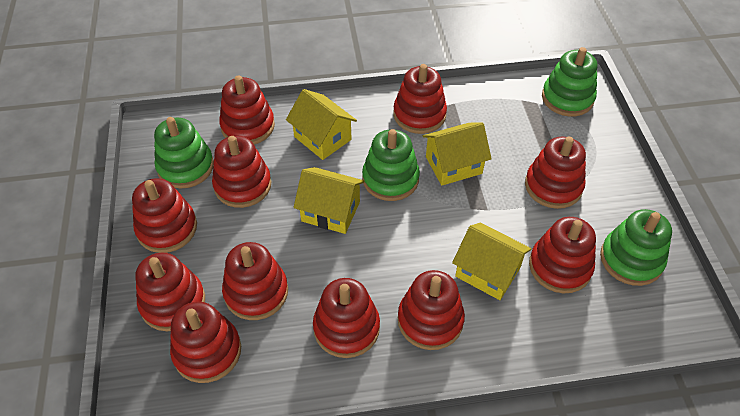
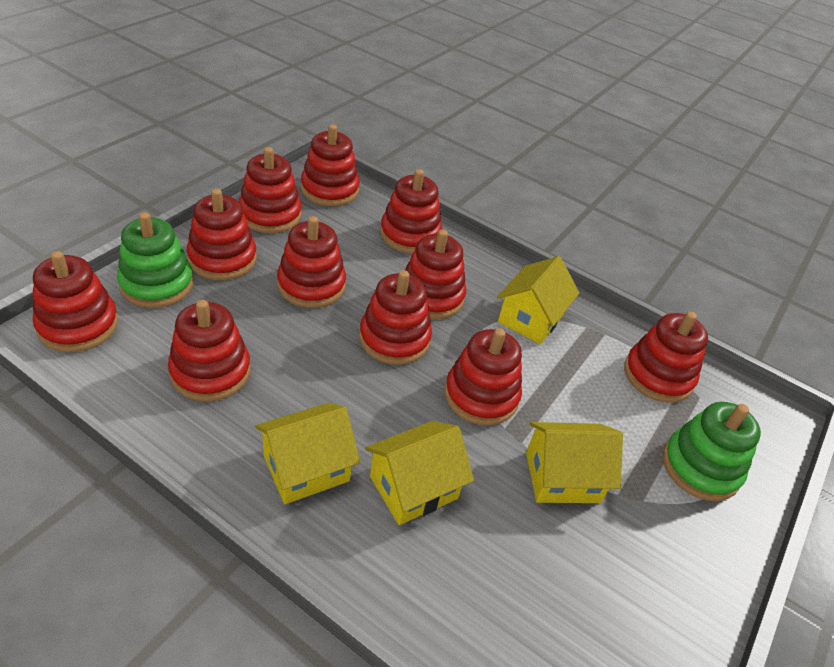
green stacking toy: [154,117,214,189] [362,129,420,201] [542,47,597,116] [600,209,672,286] = 4 -> [117,212,194,308] [663,402,761,501] = 2

